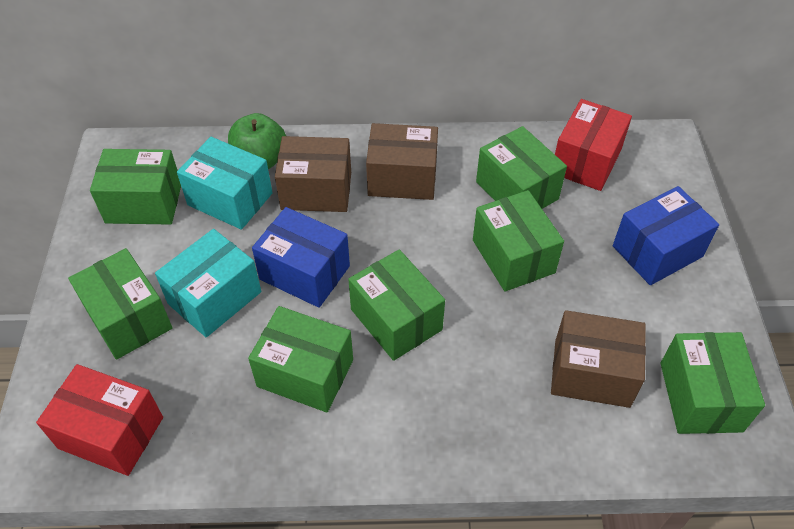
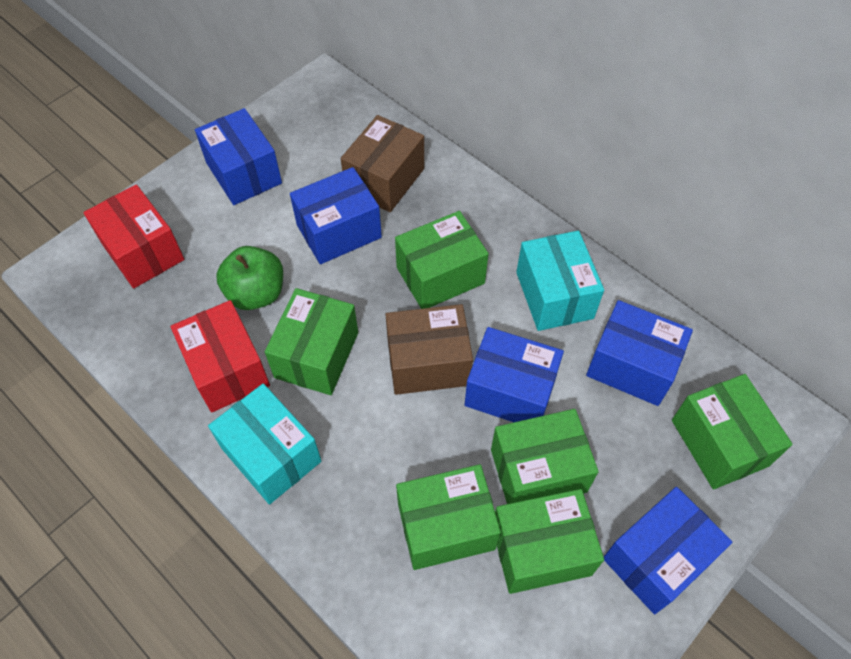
blue box: [252,207,350,308] [613,186,719,285] = 2 -> [195,108,282,205] [290,167,382,264] [465,327,564,422] [586,300,693,406] [604,487,732,614] = 5
brown box: [275,136,351,212] [366,123,438,200] [551,310,646,408] = 3 -> [341,115,424,212] [385,304,473,395] = 2
green box: [68,248,172,360] [90,149,181,225] [248,306,353,413] [348,249,445,361] [473,190,564,292] [476,126,567,209] [660,332,765,434] = 7 -> [265,288,358,395] [395,211,489,309] [396,464,501,570] [491,409,599,504] [495,489,604,594] [672,374,793,489] = 6

